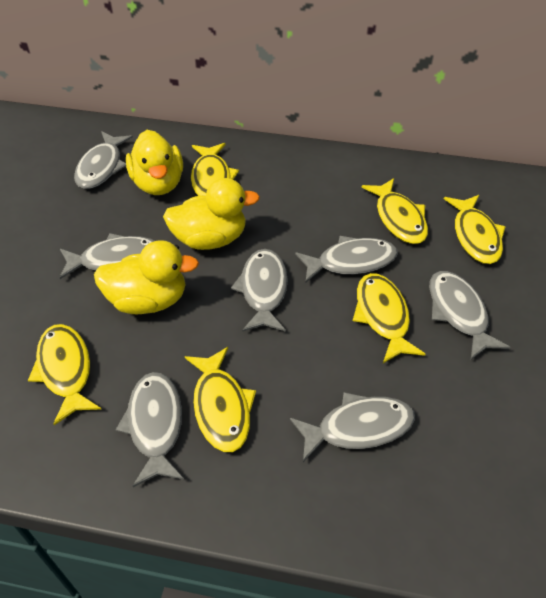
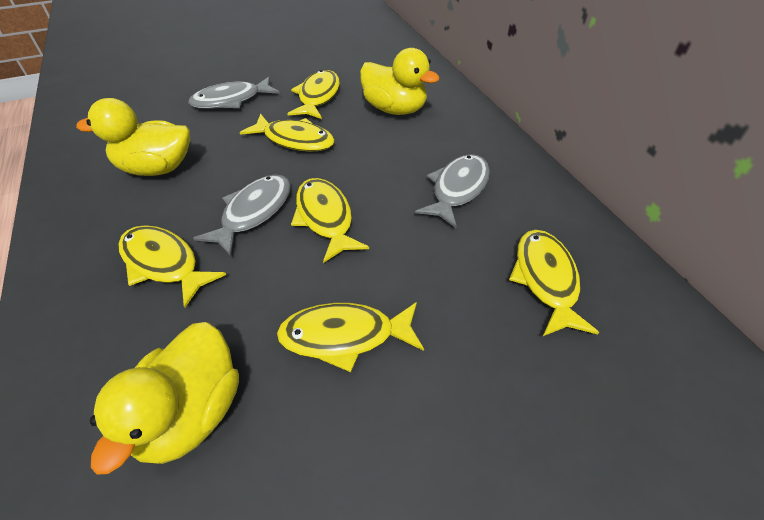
grey fish: [60,233,154,279] [74,131,133,189] [116,372,184,487] [231,249,288,332] [290,392,415,462] [295,236,398,282] [430,271,511,360] = 7 -> [188,77,280,109] [193,174,291,256] [415,154,490,228] = 3

